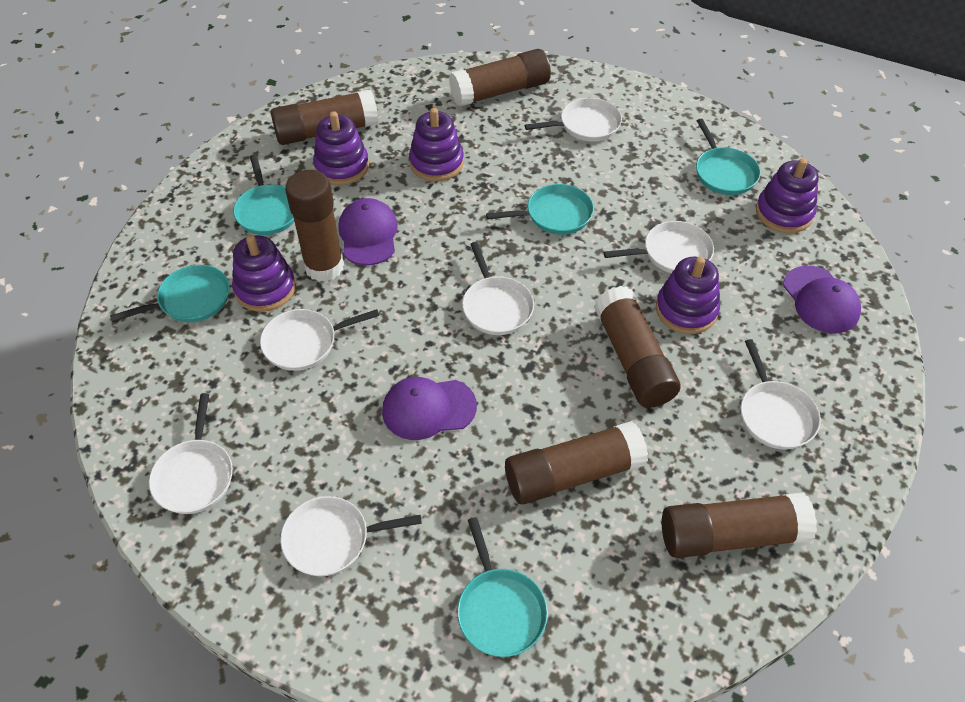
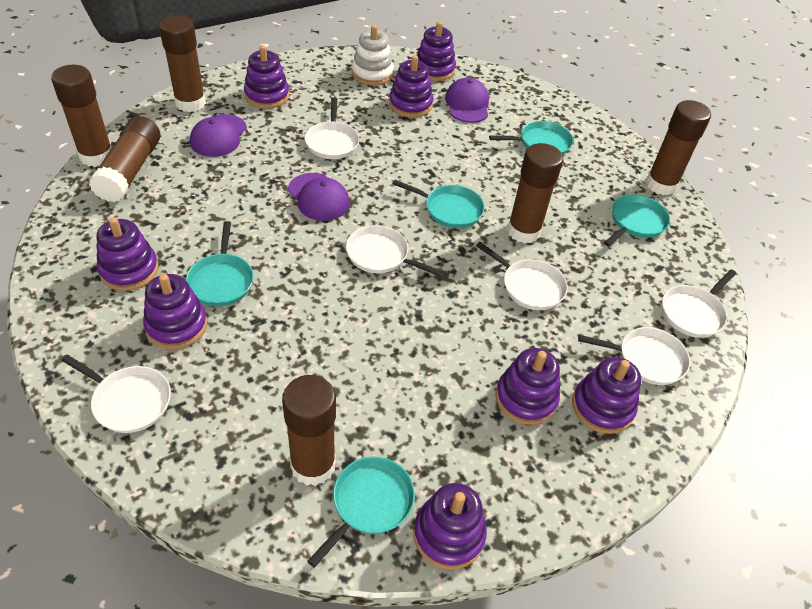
purple stacking toy: [232,235,296,312] [313,111,369,185] [409,108,464,181] [656,257,720,334] [756,158,819,233] = 5 -> [96,217,159,291] [143,274,207,349] [244,45,289,108] [389,55,433,117] [413,483,487,570] [416,21,456,81] [496,348,560,425] [572,357,641,434] = 8
white pan: [149,393,233,514] [260,309,379,371] [280,496,422,576] [462,242,534,335] [525,98,622,141] [604,221,714,273] [741,339,821,450] = 7 -> [61,355,171,433] [305,98,360,159] [346,225,442,276] [476,242,568,310] [578,327,690,385] [662,269,737,338] = 6
white stacking toy: none = 0 -> [352,25,394,85] = 1

